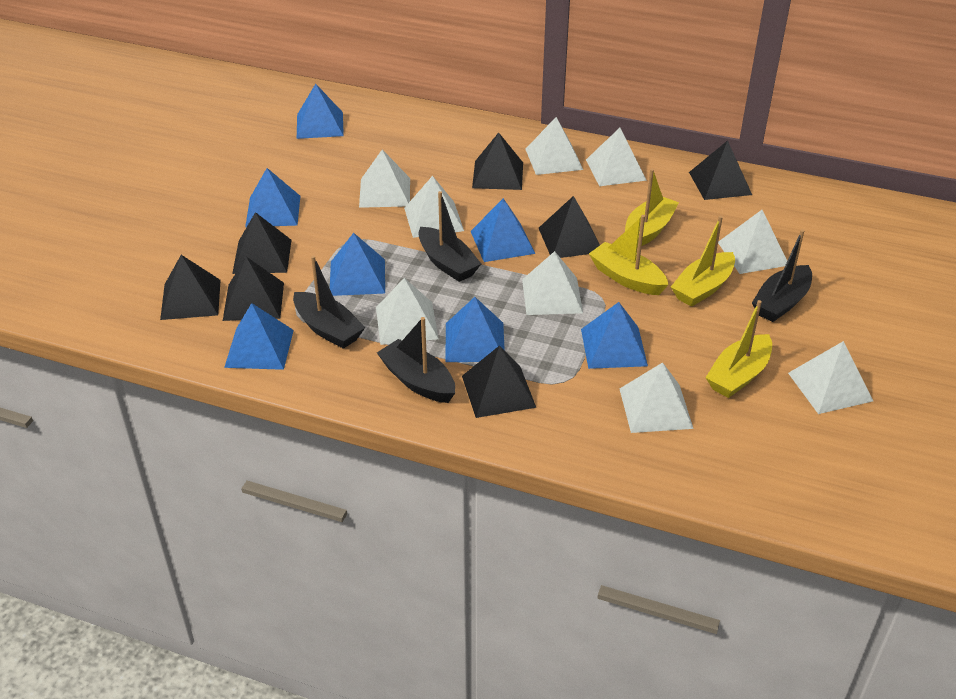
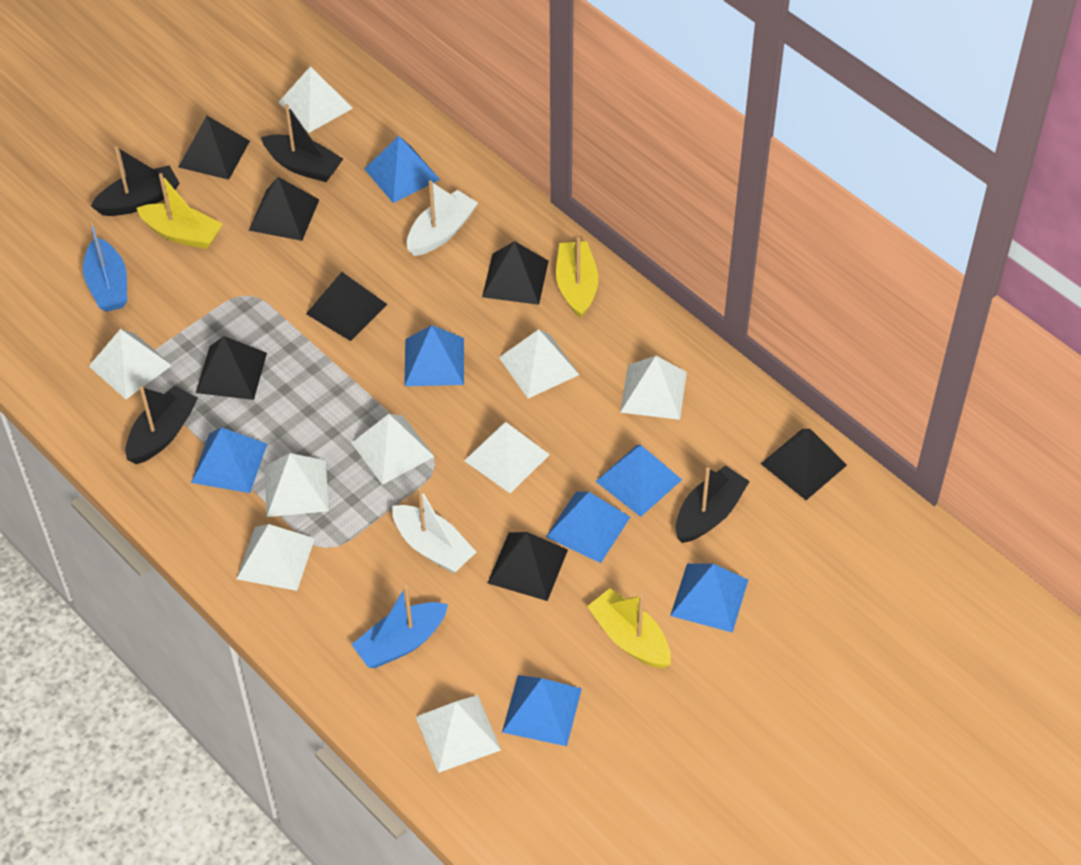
blue boat: none = 0 -> [83,220,127,312] [351,585,448,668] = 2
white boat: none = 0 -> [392,487,476,573] [407,180,478,256] = 2
yellow boat: [589,215,669,295] [625,169,679,248] [671,216,735,307] [706,300,772,398] = 4 -> [136,173,223,249] [556,237,598,319] [587,588,671,668] = 3

